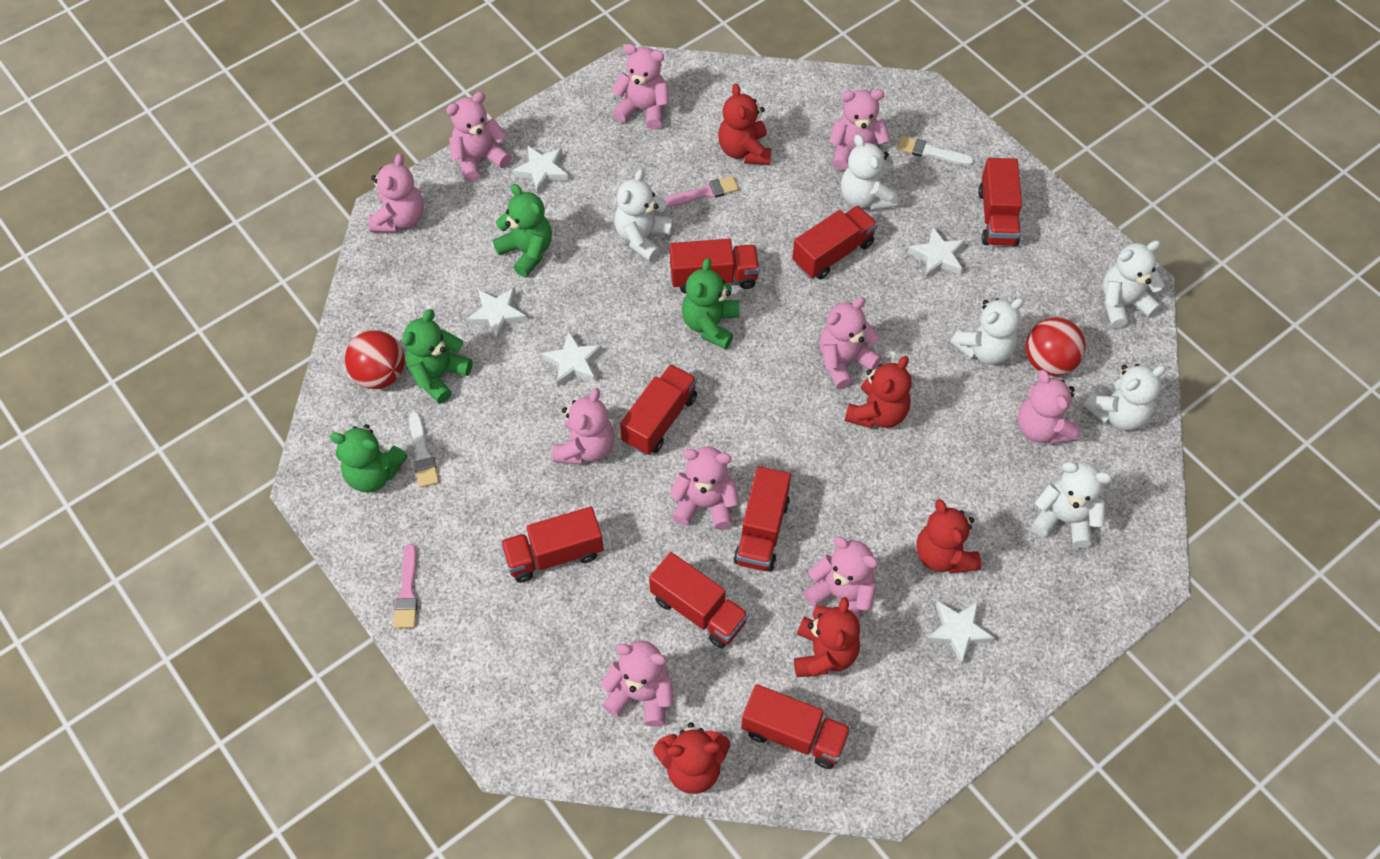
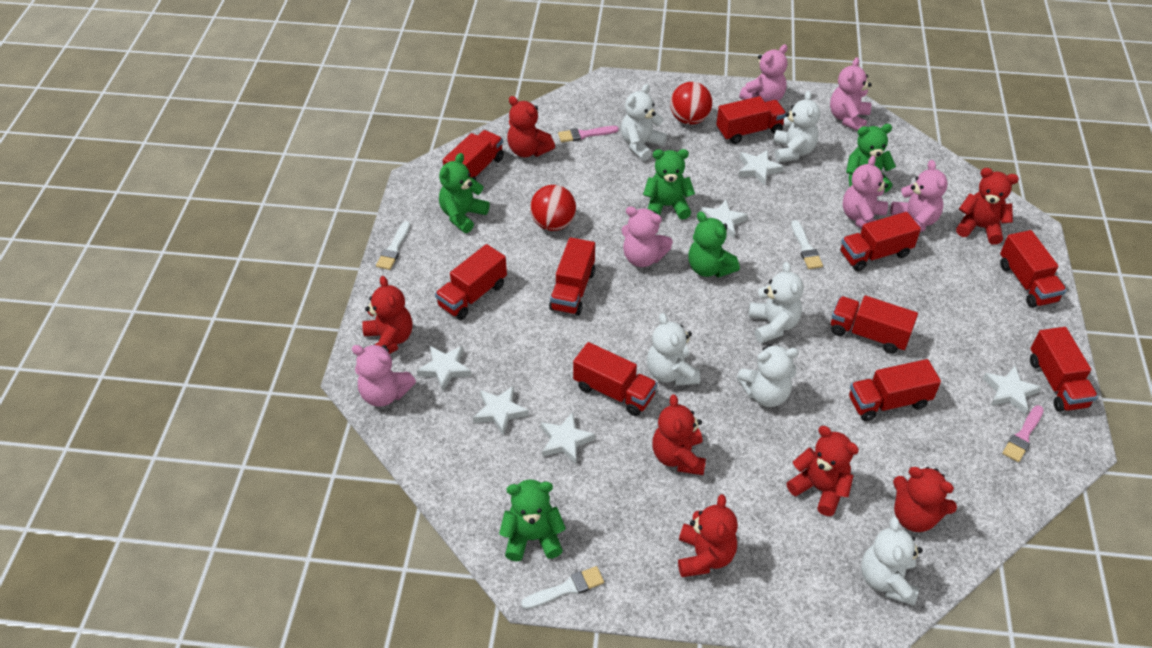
green teddy bear: [330,424,408,493] [403,309,473,404] [493,184,552,277] [682,258,739,349] = 4 -> [439,153,490,233] [499,480,566,561] [643,149,695,220] [688,211,740,278] [846,124,896,193] = 5
pink teddy bear: [368,153,424,232] [446,92,511,182] [553,388,614,464] [601,641,674,727] [611,44,669,130] [669,446,739,530] [803,537,878,621] [819,297,881,389] [829,89,891,171] [1018,370,1080,445] = 10 -> [352,344,416,407] [621,206,673,267] [739,44,787,102] [830,57,872,131] [843,155,888,229] [890,160,948,232] = 6
red teddy bear: [653,722,730,794] [718,83,771,165] [794,597,860,677] [845,356,911,428] [917,499,981,574] = 5 -> [362,276,412,354] [507,96,555,157] [652,394,706,475] [678,494,738,577] [786,426,859,516] [893,467,957,532] [956,168,1019,245] = 7
red truck: [500,506,604,583] [620,364,697,455] [649,552,749,648] [670,239,759,294] [734,466,791,572] [741,684,851,769] [792,206,877,280] [978,158,1022,246] = 8 -> [435,244,507,320] [443,130,504,180] [549,237,595,316] [573,342,657,416] [716,96,786,144] [831,296,918,354] [840,212,921,271] [849,359,941,421] [1000,230,1066,308] [1030,327,1098,412] = 10
white brush: [409,412,439,488] [897,136,974,165] = 2 -> [376,221,410,270] [521,566,604,609] [791,220,823,269] = 3
white star: [466,287,527,341] [512,146,569,194] [541,332,602,387] [907,227,966,279] [926,601,995,665] = 5 -> [417,346,471,391] [473,386,529,436] [541,412,595,464] [700,200,748,238] [738,150,784,185] [983,366,1041,415] = 6

